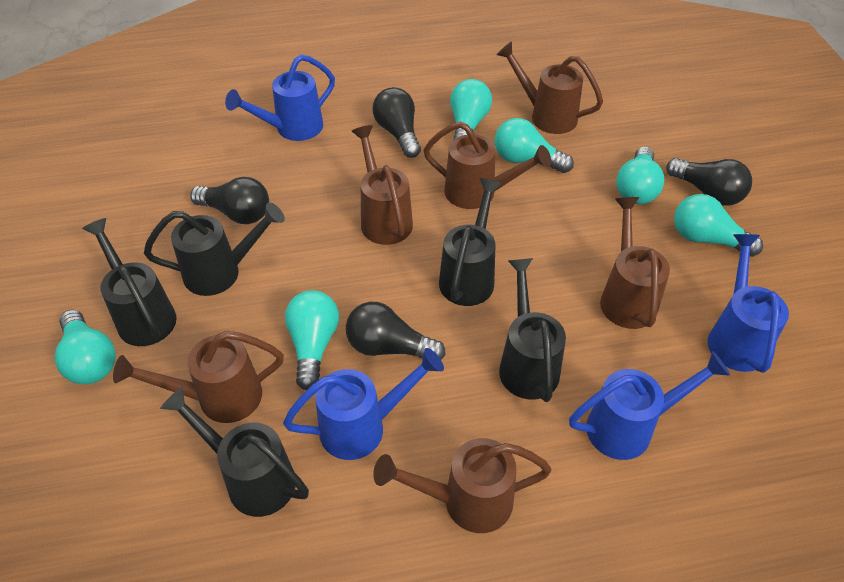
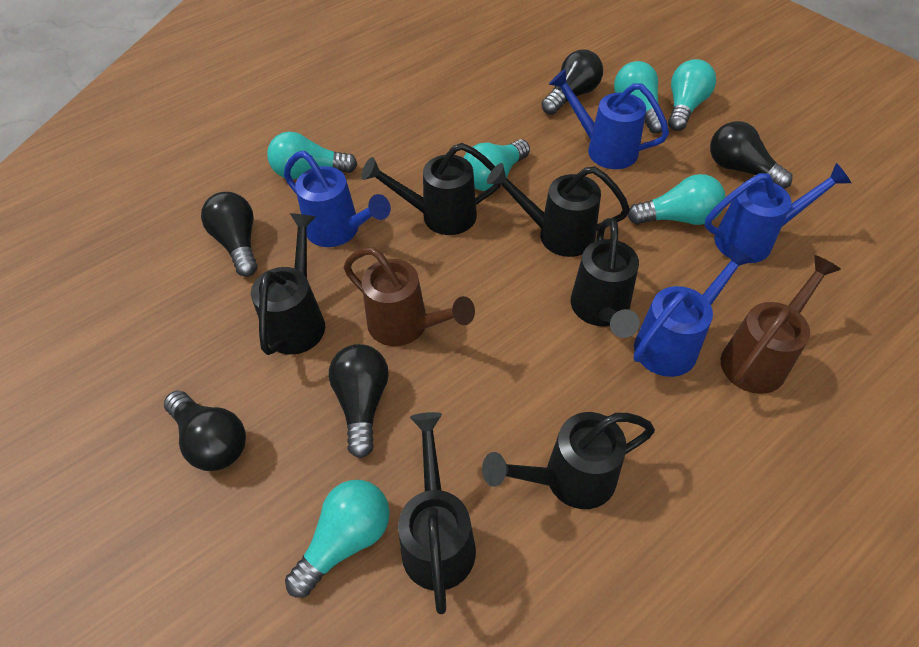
black light bulb: [190,177,269,224] [346,302,445,359] [373,87,421,158] [666,158,752,206] = 4 -> [164,391,246,471] [201,192,258,276] [329,344,389,458] [541,49,603,115] [710,121,792,189] = 5
black watering can: [82,218,177,346] [144,202,285,296] [160,387,309,517] [439,178,502,306] [499,258,566,402] = 5 -> [251,213,325,355] [362,143,501,235] [398,412,476,614] [482,412,655,509] [487,163,630,257] [571,218,640,338] = 6
brown watering can: [113,331,284,423] [352,125,413,245] [373,438,551,533] [423,122,551,209] [496,41,603,134] [600,197,670,329] = 6 -> [344,247,475,346] [721,255,841,394] = 2

